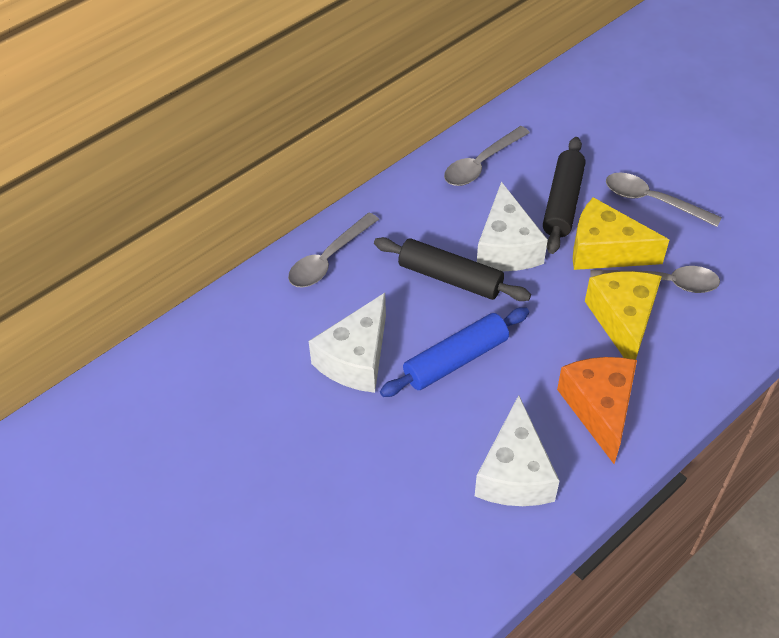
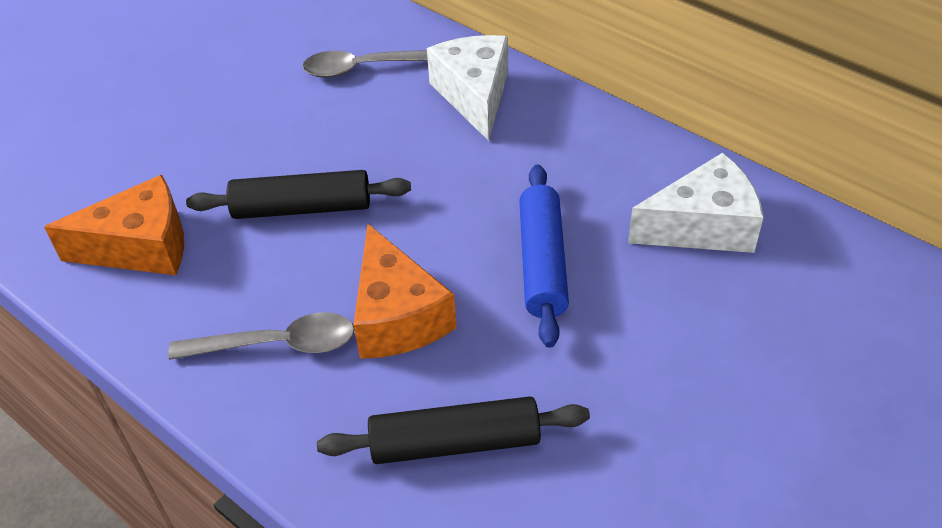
grey spoon: [288,213,379,287] [444,126,530,186] [591,266,720,293] [606,173,722,227] = 4 -> [168,312,354,360] [302,50,428,78] = 2
orange cheese: [557,357,637,464] = 1 -> [44,175,184,275] [353,224,457,359] = 2
white cheese: [309,293,386,393] [475,395,559,506] [477,182,548,271] = 3 -> [427,35,508,141] [628,153,764,253] = 2
yellow cheese: [573,197,669,270] [585,271,662,360] = 2 -> none = 0

